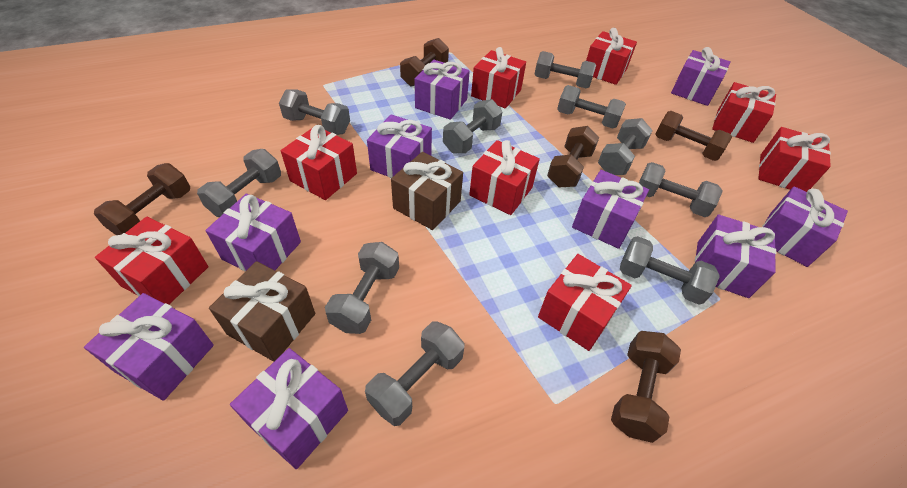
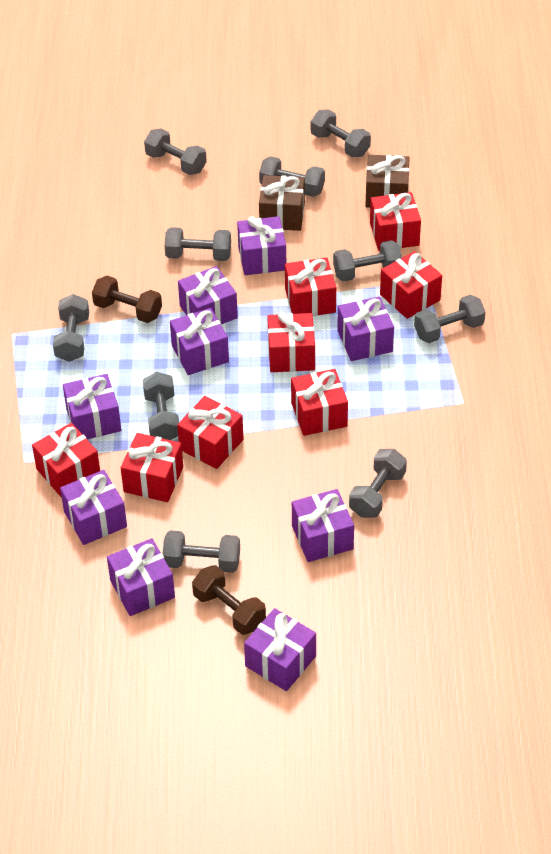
brown dumbbell: [94,163,190,235] [400,38,449,86] [547,126,599,187] [611,331,681,443] [656,111,732,161] = 5 -> [92,276,162,323] [192,565,266,635] = 2

